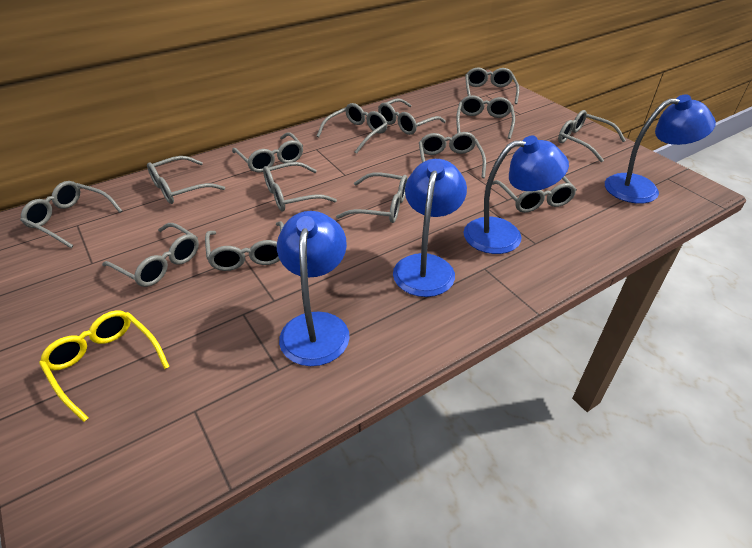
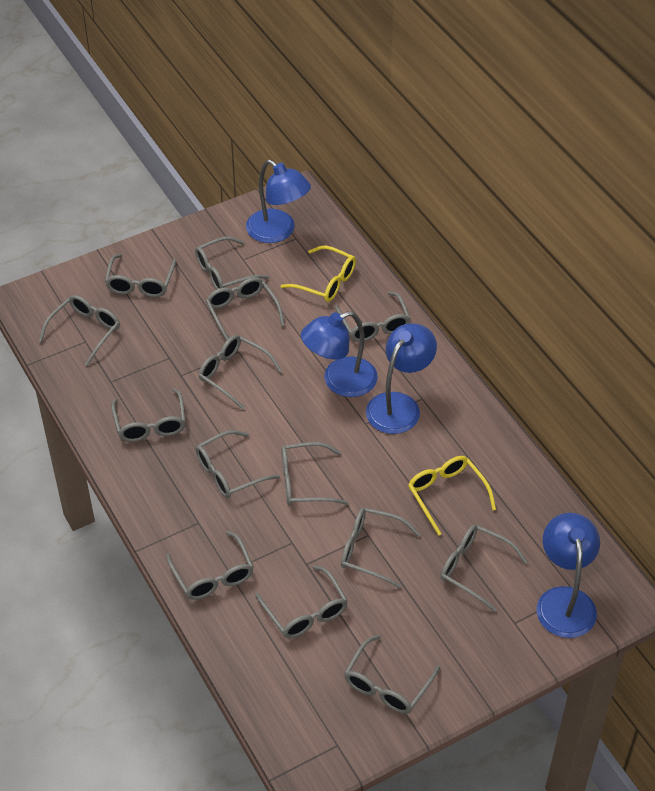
yellow glasses: [39,310,170,422] = 1 -> [281,246,356,302] [408,456,496,536] = 2

